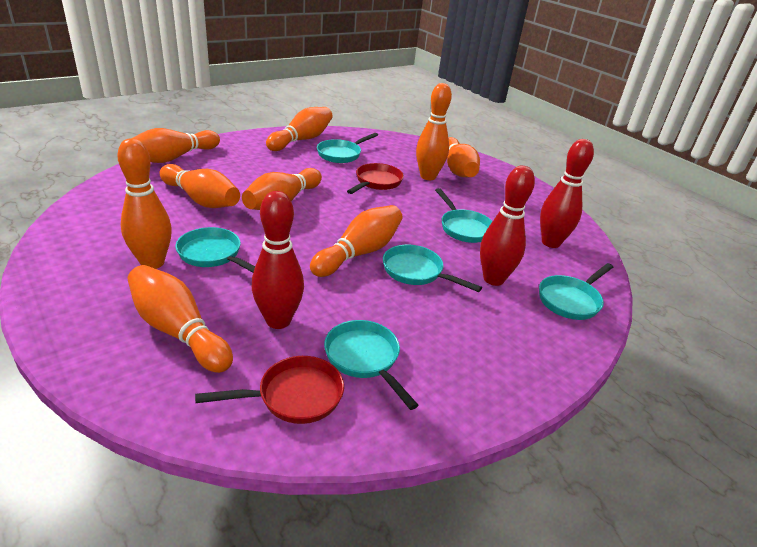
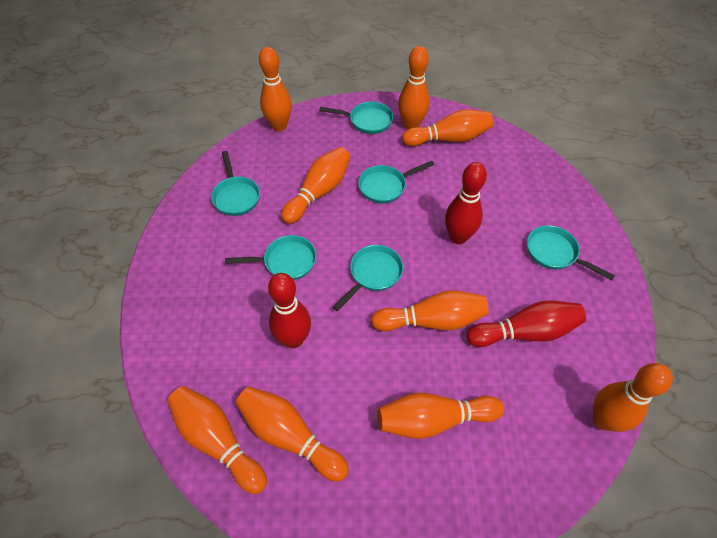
red pan: [195,356,344,424] [347,163,404,194] = 2 -> none = 0

